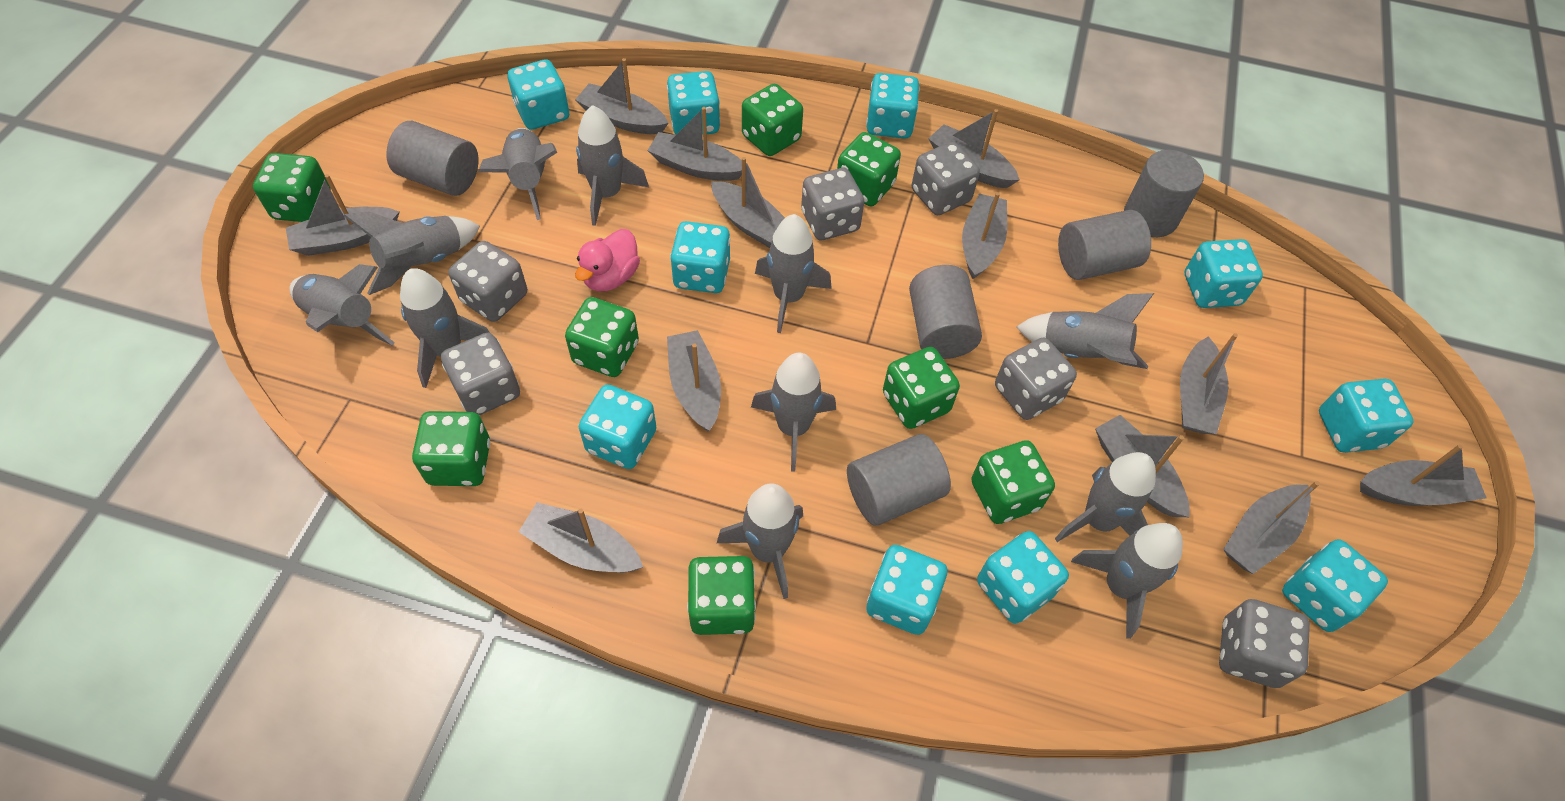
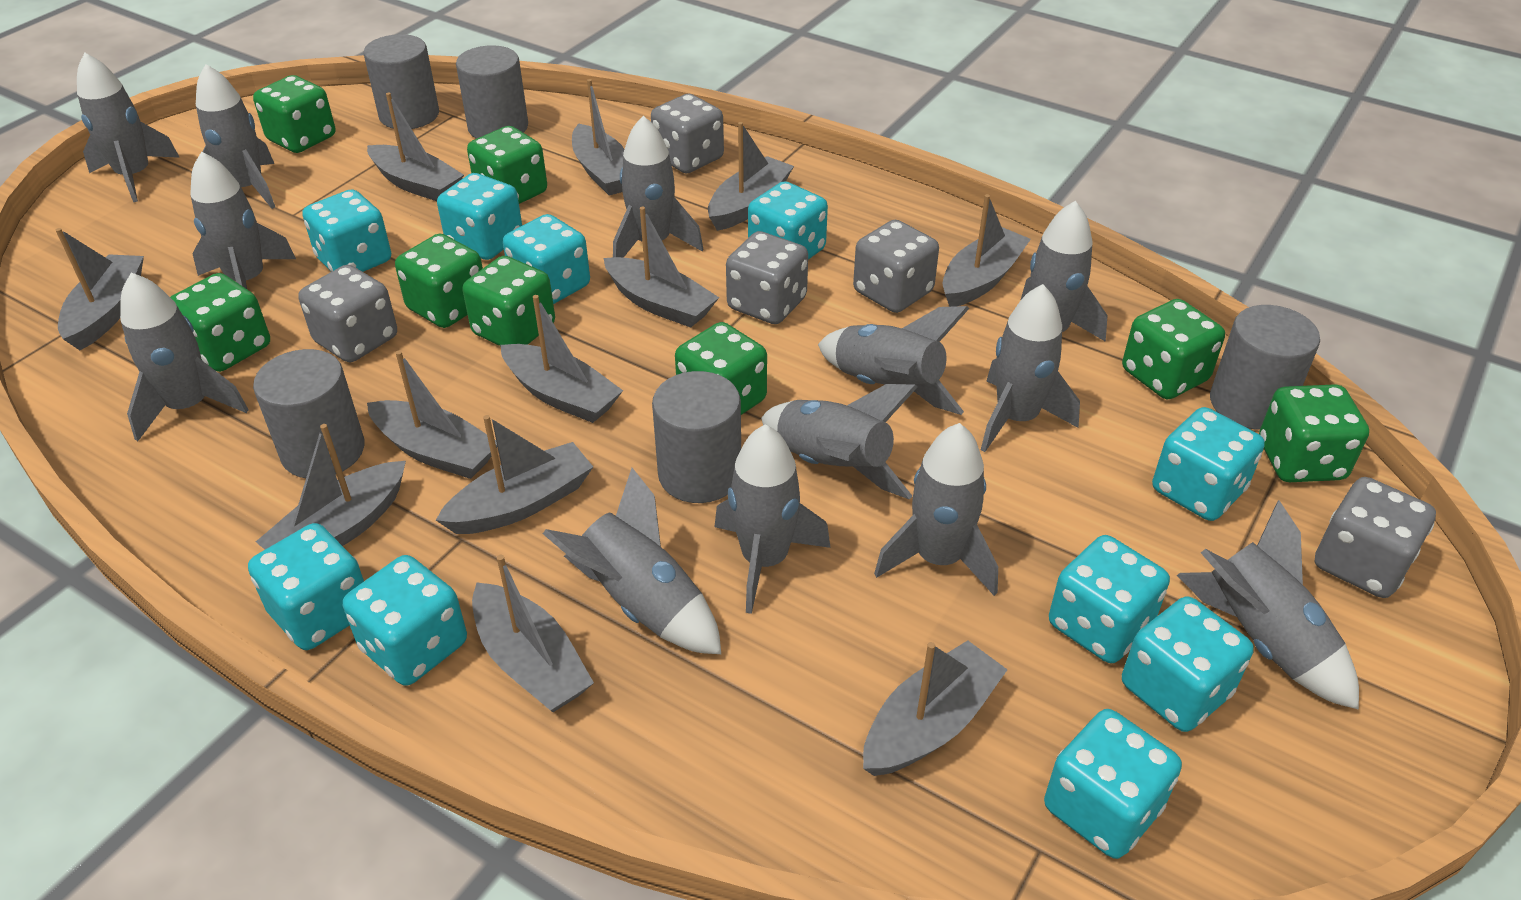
grey dice: [441,333,520,415] [448,241,527,322] [801,168,864,240] [912,142,980,215] [995,338,1077,420] [1219,599,1310,688] = 6 -> [299,265,397,362] [651,94,724,174] [726,231,808,324] [853,220,939,313] [1315,477,1436,598] = 5
grey rocket: [289,264,395,345] [344,212,480,295] [400,268,490,388] [479,128,557,220] [576,105,649,226] [717,483,803,599] [751,352,836,472] [755,214,832,333] [1016,293,1154,369] [1055,452,1156,542] [1071,523,1183,639] = 11 -> [77,53,180,202] [120,273,249,441] [190,152,296,289] [191,64,275,209] [543,468,721,654] [613,116,703,258] [714,424,831,614] [761,384,918,500] [818,306,969,415] [874,423,998,596] [981,284,1080,452] [1021,201,1107,342] [1177,500,1359,710] = 13
pink duck: [575,229,640,291] = 1 -> none = 0

